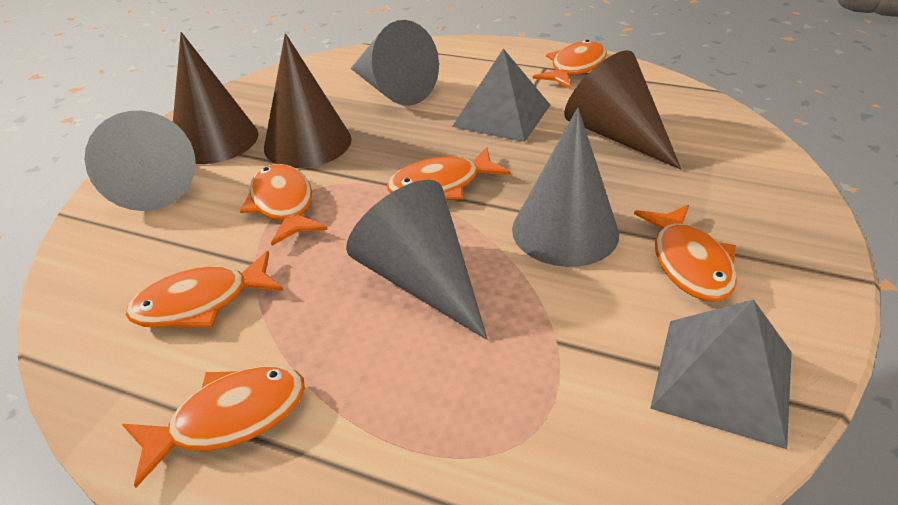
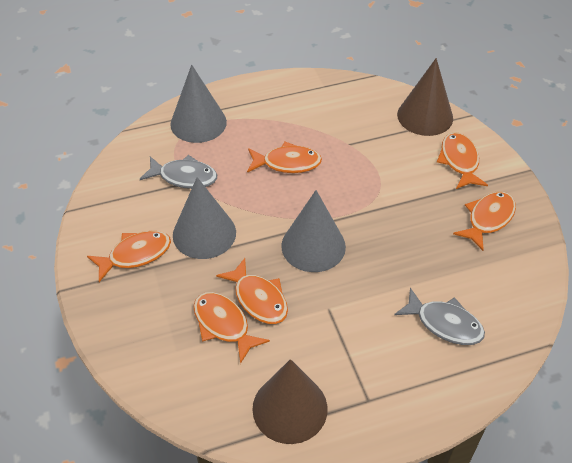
brown cone: [173,32,258,164] [264,33,352,168] [564,50,681,169] = 3 -> [252,359,328,444] [397,58,453,136] = 2
grey cone: [85,111,196,211] [346,180,488,340] [351,20,439,106] [512,108,619,267] = 4 -> [170,65,227,143] [173,177,236,259] [281,190,346,272] = 3
grey fish: none = 0 -> [140,155,217,189] [394,288,485,345] = 2
grey pyramid: [452,49,550,142] [650,299,792,449] = 2 -> none = 0

